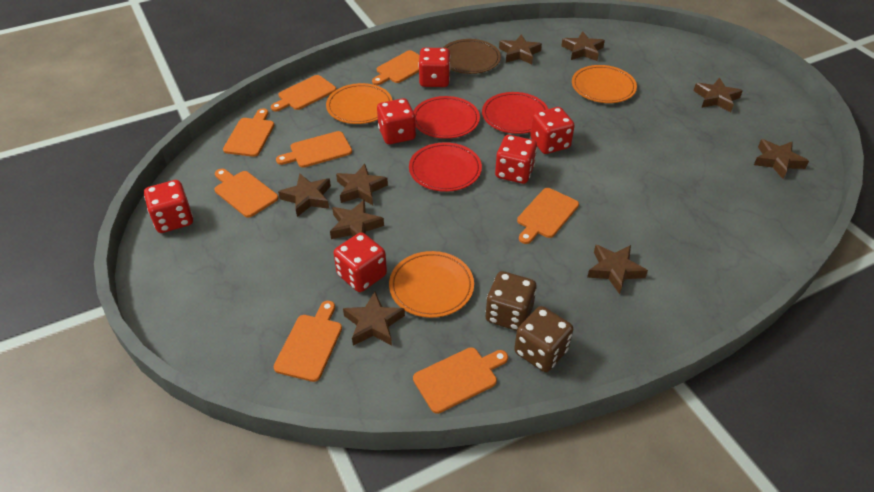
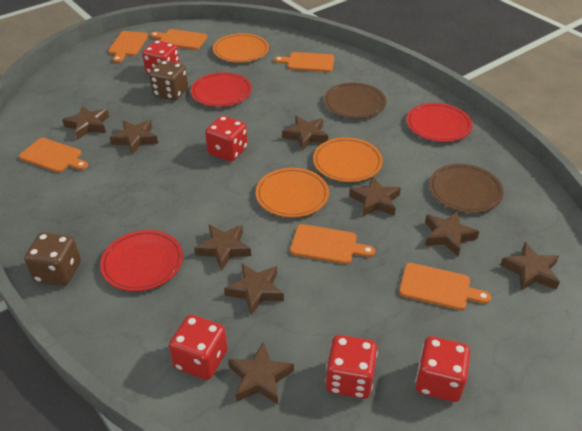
brown plate: [443,39,501,74] = 1 -> [324,82,386,119] [429,164,504,213] = 2
orange cutting board: [215,169,278,218] [223,108,274,157] [271,75,336,112] [274,301,342,382] [276,131,352,168] [372,50,420,85] [413,347,508,414] [517,188,579,244] = 8 -> [19,138,88,172] [108,31,148,63] [150,29,207,50] [274,52,334,72] [290,224,375,264] [399,263,491,310] = 6
red dice: [144,180,193,233] [334,232,387,292] [377,98,416,144] [418,48,451,87] [495,135,537,184] [530,107,575,154] = 6 -> [142,40,180,74] [169,315,227,380] [205,116,248,162] [325,335,378,399] [415,336,470,402] = 5

